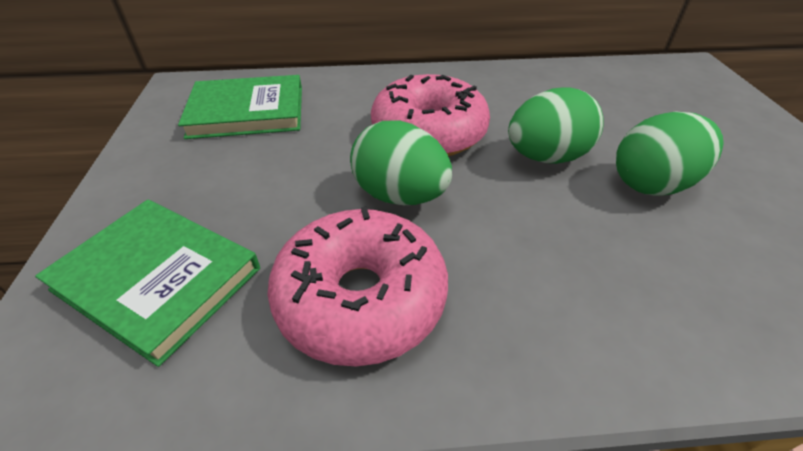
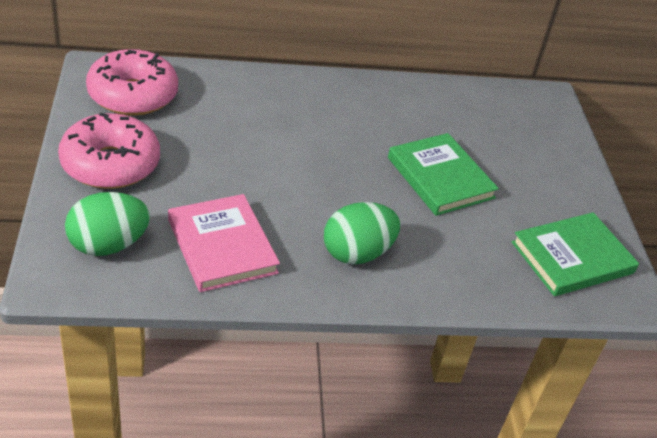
green egg: [350,121,452,205] [508,87,604,164] [616,112,724,196] = 3 -> [65,192,150,256] [324,202,400,265] = 2
pink book: none = 0 -> [168,194,280,292] = 1

